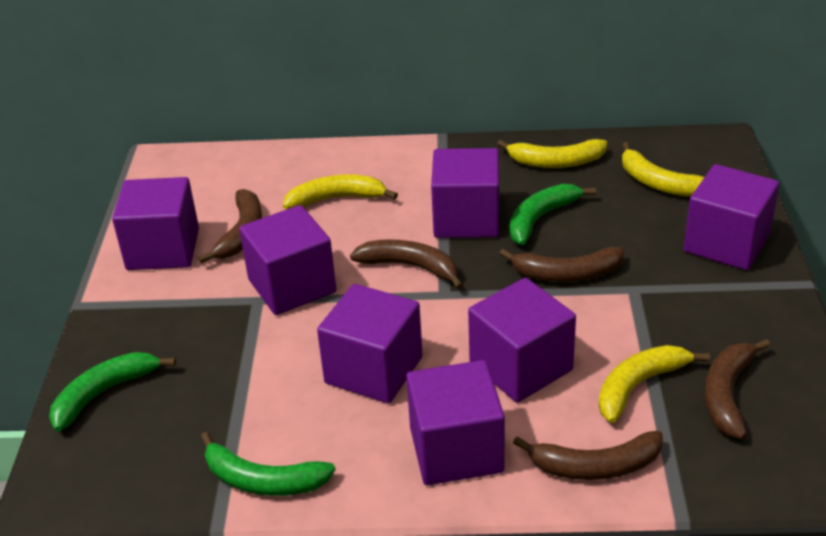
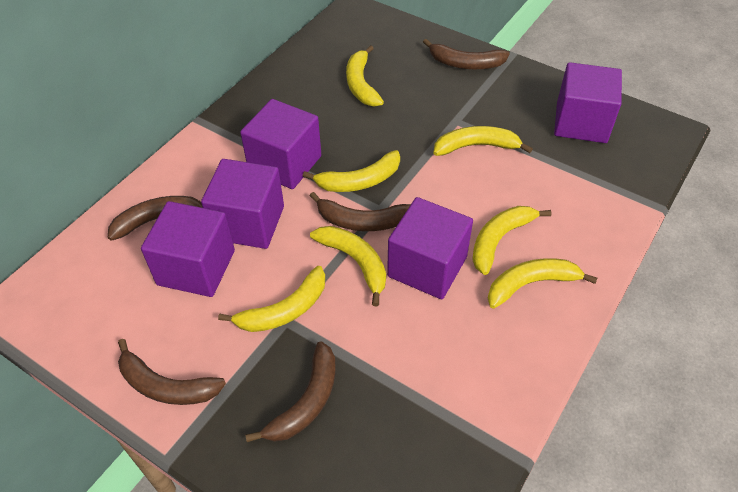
green banana: [49,352,176,432] [200,432,336,496] [509,184,596,245] = 3 -> none = 0
purple cube: [112,177,199,270] [239,205,337,315] [317,284,423,404] [406,360,505,485] [431,148,499,238] [468,278,576,403] [684,164,779,270] = 7 -> [141,201,235,297] [201,159,284,249] [240,99,321,189] [387,197,473,299] [554,62,622,143] = 5
yellow banana: [283,174,398,209] [497,139,607,168] [599,345,710,423] [622,142,704,197] = 4 -> [218,266,325,332] [303,150,400,192] [310,226,386,306] [346,45,384,107] [433,126,533,156] [472,206,552,275] [488,258,597,309] = 7

